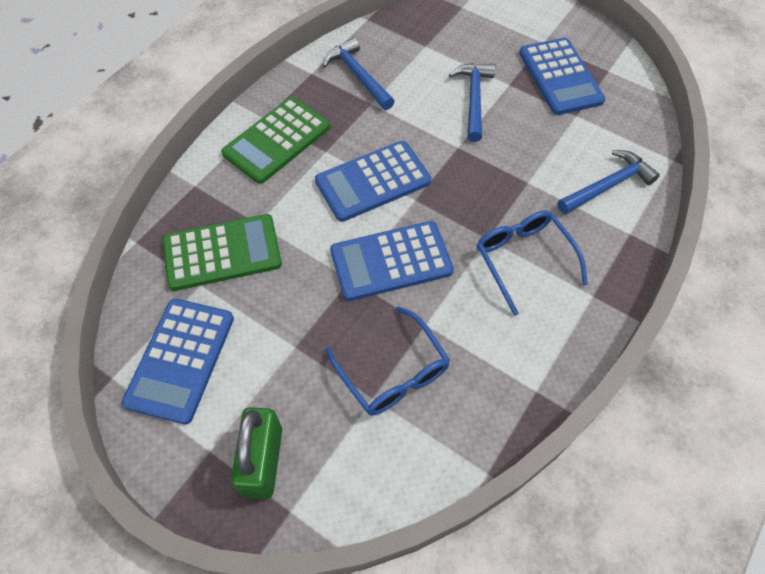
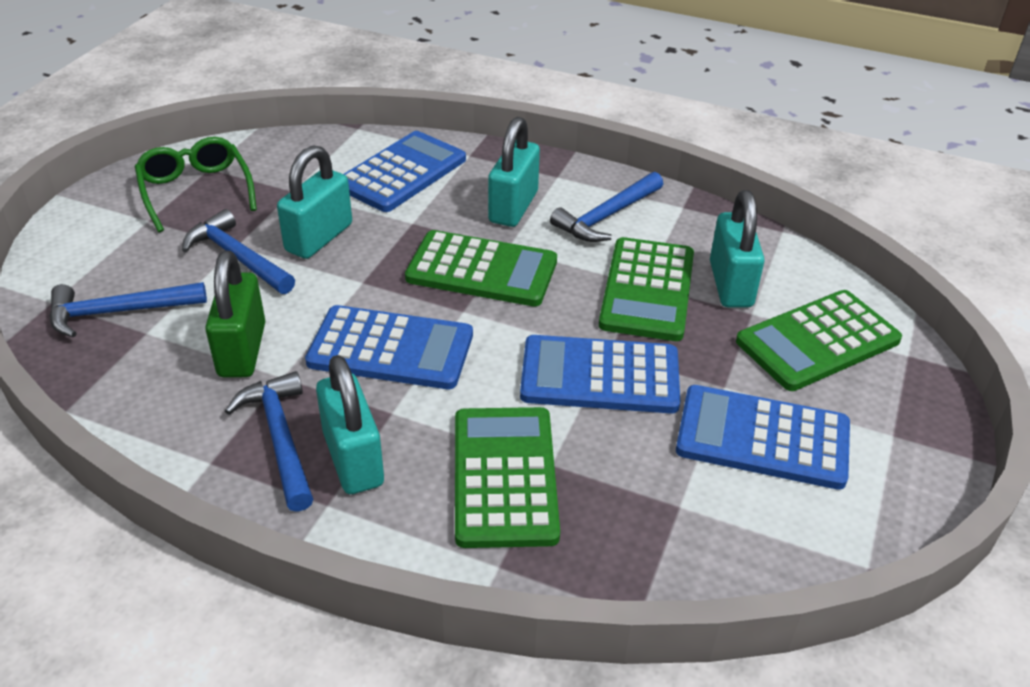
blue glasses: [325,306,450,415] [476,210,588,316] = 2 -> none = 0
blue hammer: [323,38,395,110] [449,63,495,142] [558,150,660,214] = 3 -> [49,282,207,338] [182,209,295,294] [225,371,313,512] [550,172,663,242] = 4
green calculator: [163,214,282,291] [221,97,330,184] = 2 -> [405,230,557,307] [455,407,560,548] [599,237,694,341] [736,290,902,391] = 4
green glasses: none = 0 -> [135,137,257,232] = 1
turquoise padlock: none = 0 -> [277,145,352,259] [316,355,384,494] [488,117,540,227] [710,190,765,308] = 4

